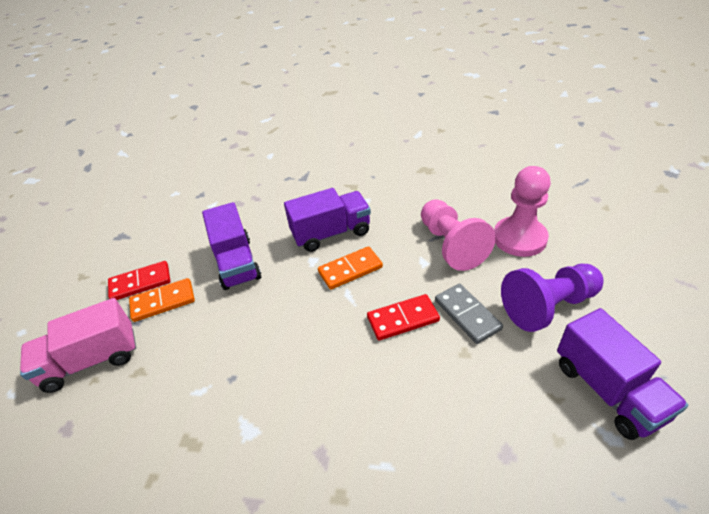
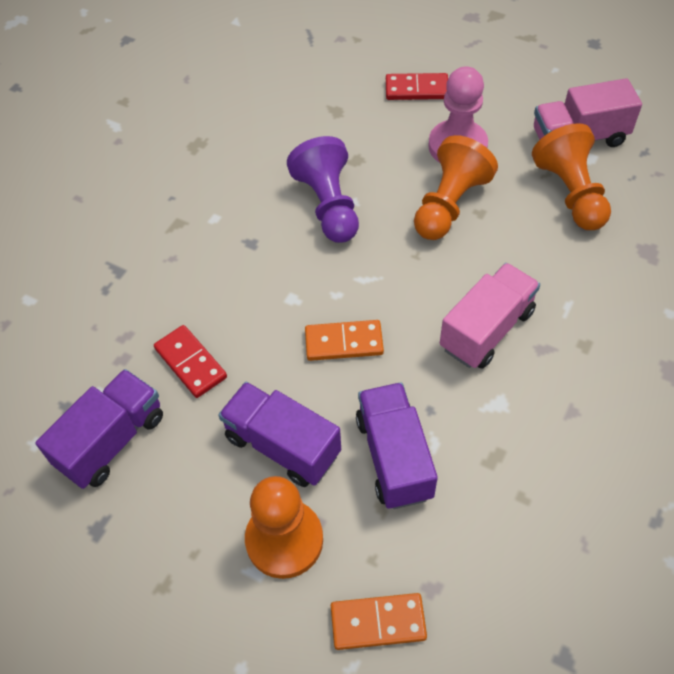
grey domino: [435,283,503,344] = 1 -> none = 0
orange pawn: none = 0 -> [245,476,323,579] [414,135,498,240] [532,123,611,230] = 3
pink pawn: [421,199,496,271] [494,166,551,257] = 2 -> [428,66,488,163] = 1
pink truck: [20,298,136,393] = 1 -> [440,263,540,369] [534,78,642,147] = 2

